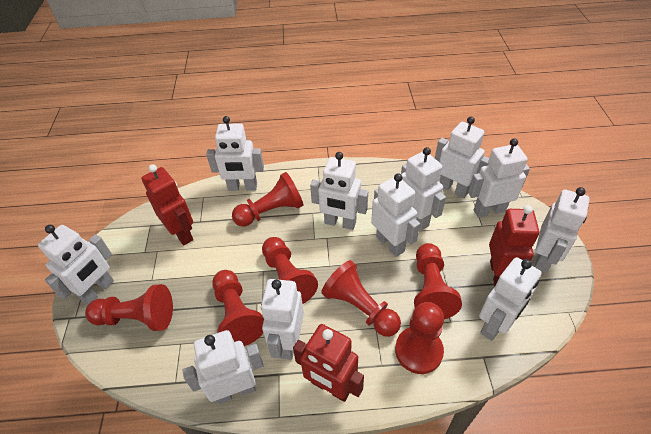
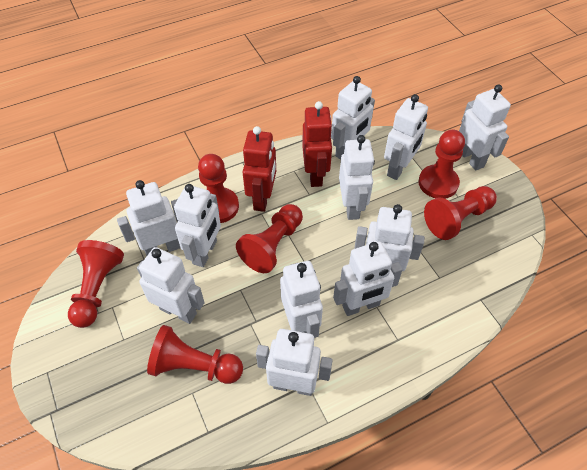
red pawn: [85,284,173,331] [212,270,264,346] [232,172,303,227] [262,237,318,304] [321,260,401,337] [395,302,444,374] [414,243,462,319] = 7 -> [68,240,124,328] [147,325,243,384] [198,154,239,223] [236,204,303,273] [418,130,465,199] [424,186,497,240] = 6
red robot: [142,164,193,246] [293,324,364,402] [489,205,539,286] = 3 -> [243,126,276,212] [302,101,333,187] = 2

